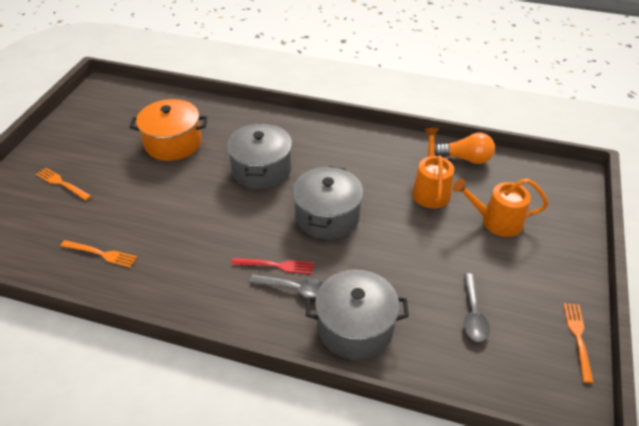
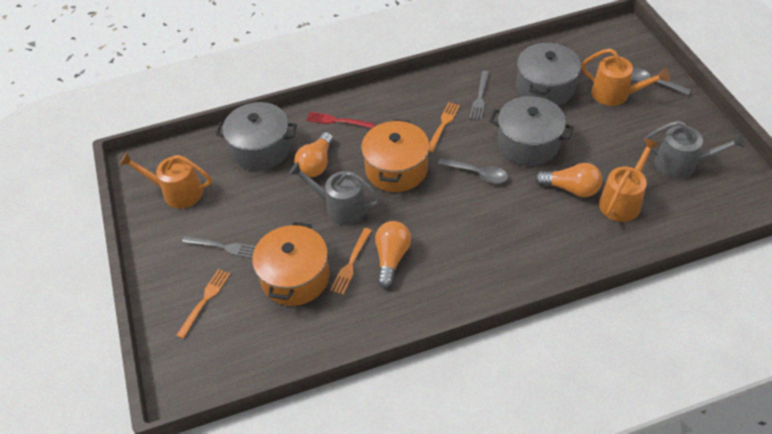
grey fork: none = 0 -> [182,236,256,258] [469,71,489,120] = 2
grey watering can: none = 0 -> [289,162,380,225] [643,121,746,179] = 2
orange light bulb: [434,133,495,164] = 1 -> [294,132,333,177] [375,221,411,288] [535,163,602,197] = 3
orange pot: [129,99,207,161] = 1 -> [252,222,330,306] [361,119,429,192] = 2
orange watering can: [412,128,454,208] [452,178,549,237] = 2 -> [119,152,212,208] [581,48,670,106] [599,138,659,222] = 3

